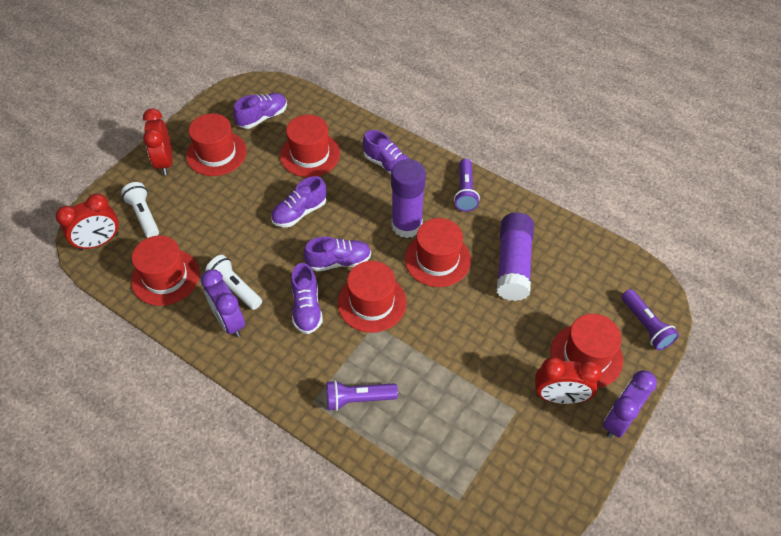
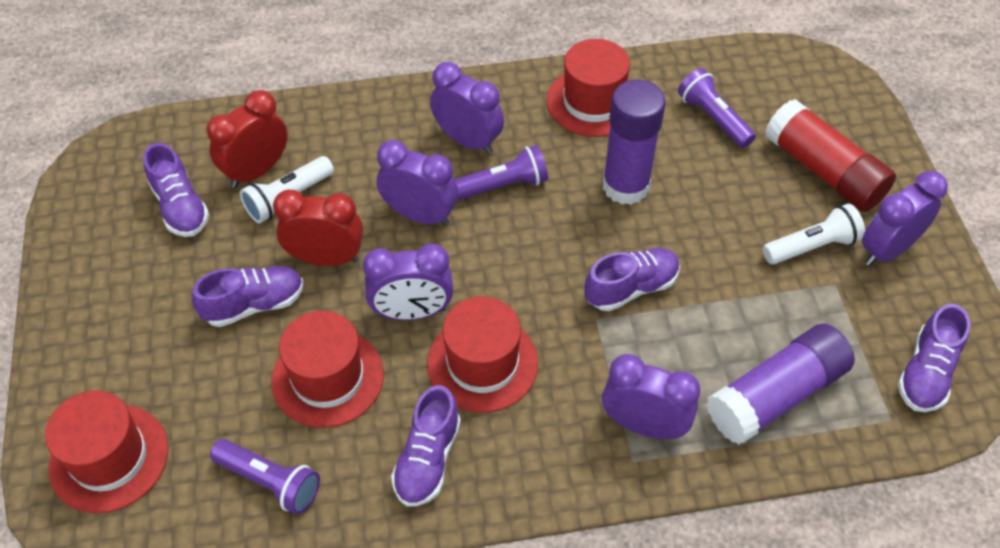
purple clock: [201,269,245,337] [603,370,657,438] = 2 -> [363,244,453,320] [376,140,458,226] [430,62,504,154] [602,354,701,439] [862,171,948,266] = 5
red clock: [55,193,119,251] [143,109,173,175] [535,357,602,404] = 3 -> [206,90,287,188] [273,190,363,266] = 2
red glue stick: none = 0 -> [765,99,896,212] = 1
red hat: [131,235,200,306] [186,113,247,176] [280,115,340,177] [338,261,407,333] [405,218,471,287] [550,314,623,388] = 6 -> [45,390,168,513] [271,311,384,428] [427,297,538,413] [547,39,630,137] = 4

